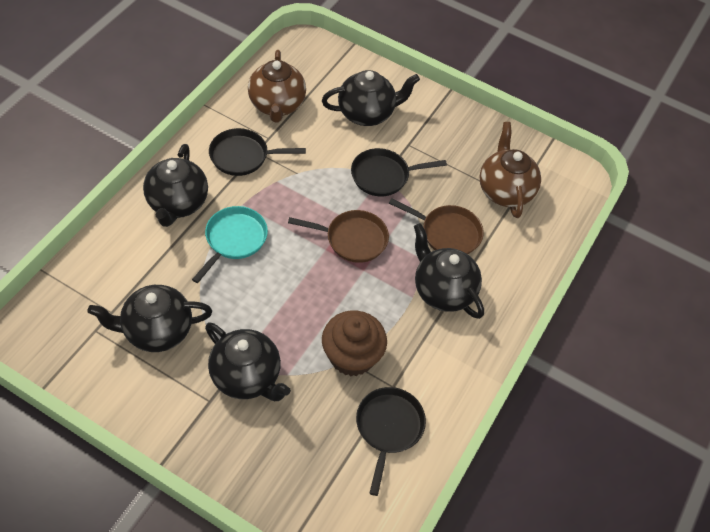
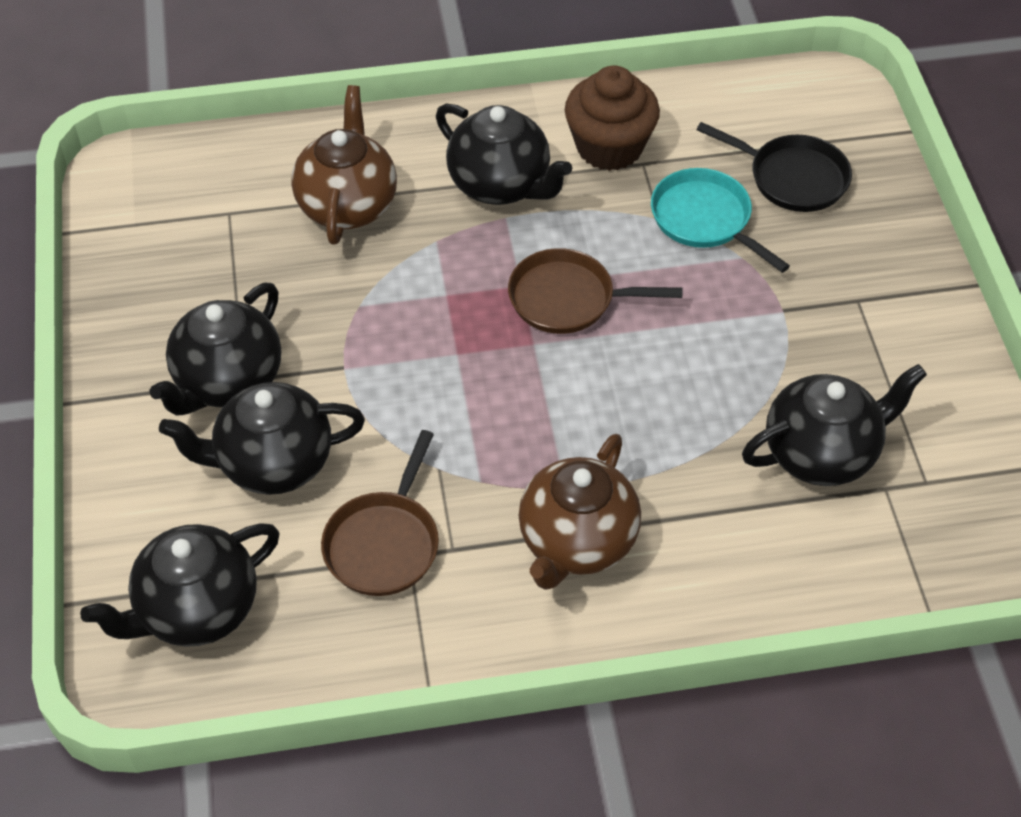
black pan: [209,128,306,176] [351,148,447,196] [356,387,426,496] = 3 -> [696,122,852,212] = 1

